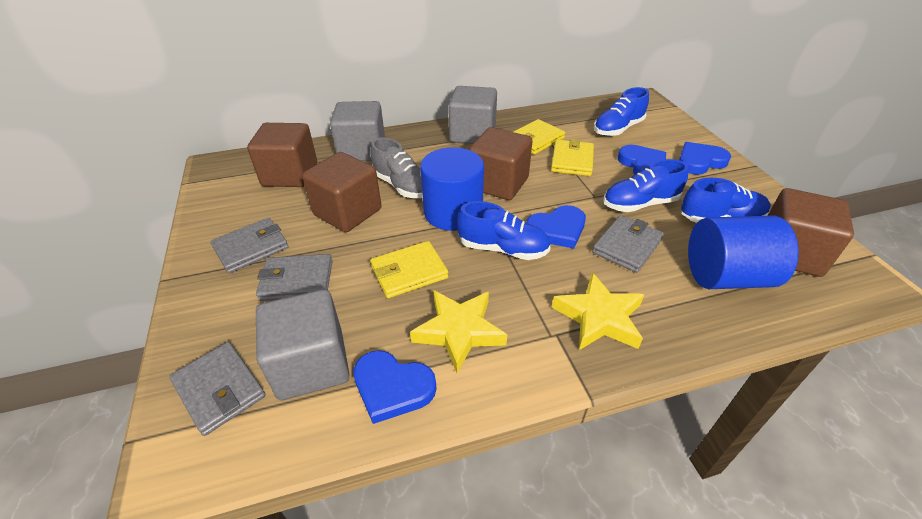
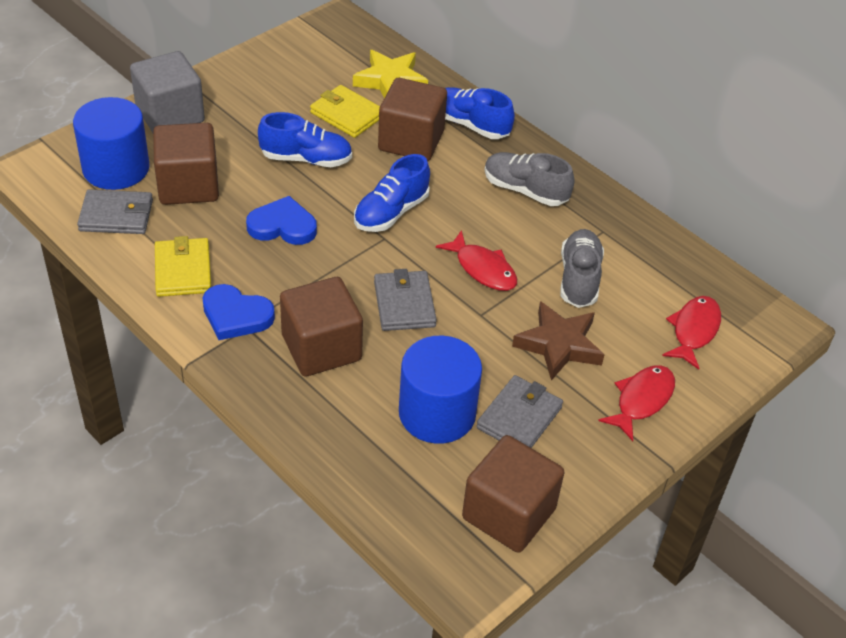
blue heart: [353,350,437,424] [526,205,586,249] [618,145,666,175] [679,142,731,175] = 4 -> [202,284,275,340] [246,196,317,245] = 2
blue shoe: [457,201,551,260] [594,87,649,136] [603,159,688,212] [681,178,771,223] = 4 -> [258,112,352,167] [354,154,430,232] [445,87,515,139] = 3
brown star: none = 0 -> [512,301,604,381] = 1
grey cube: [256,289,350,400] [330,101,385,161] [448,86,497,144] = 3 -> [130,51,205,133] = 1
grey shoe: [370,137,423,198] = 1 -> [485,152,574,206] [560,229,604,308] = 2
grey wallet: [169,342,266,436] [211,218,289,273] [256,254,332,301] [592,215,664,273] = 4 -> [77,190,153,234] [374,269,437,331] [476,375,563,448] = 3
red fish: none = 0 -> [436,230,517,291] [598,365,675,441] [662,296,721,370] = 3
yellow star: [410,290,507,373] [552,272,644,350] = 2 -> [353,50,428,98] = 1
yellow wallet: [370,241,449,298] [513,119,565,155] [551,139,594,176] = 3 -> [155,236,211,297] [310,85,380,138] = 2

